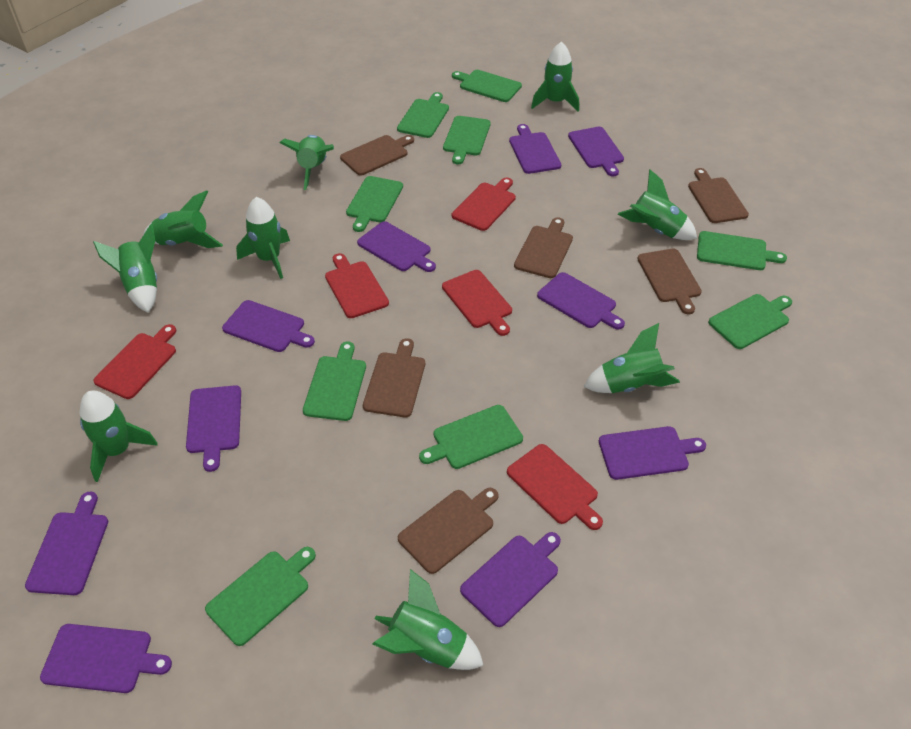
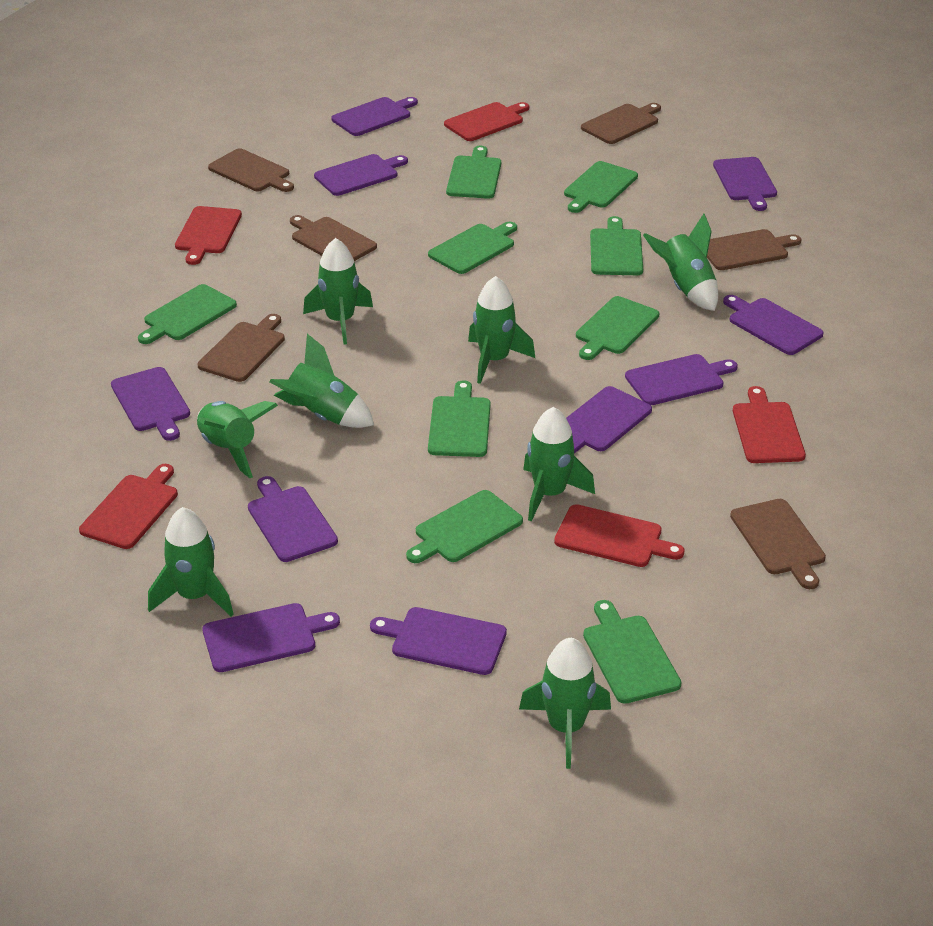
green rocket: [80,390,157,482] [93,224,157,312] [143,190,223,248] [236,197,290,279] [280,135,334,190] [373,569,484,670] [531,42,579,112] [584,323,680,393] [618,169,697,240] = 9 -> [148,507,234,616] [197,401,278,478] [270,334,374,428] [303,238,373,345] [468,276,535,384] [519,638,611,769] [523,407,595,522] [643,214,718,311] = 8

